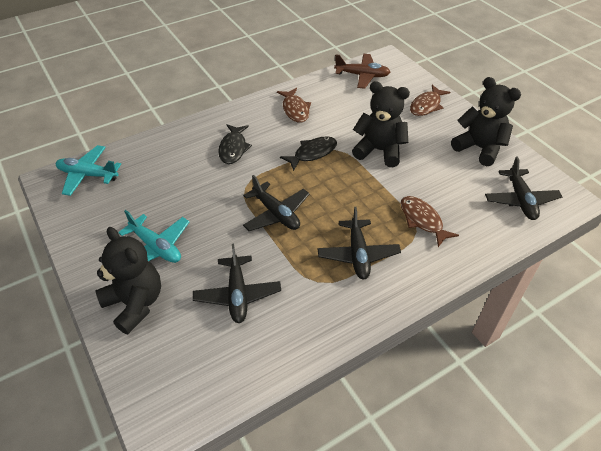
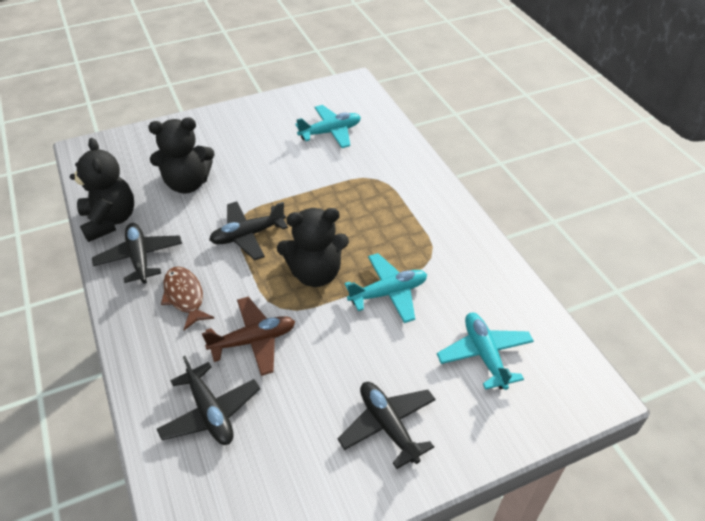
black fish: [218,124,252,164] [280,136,337,171] = 2 -> none = 0
brown fish: [277,88,311,123] [400,196,459,247] [410,85,450,116] = 3 -> [161,266,215,330] = 1
turquoise plane: [56,145,121,196] [118,210,189,263] = 2 -> [295,105,361,148] [345,253,427,323] [437,313,534,390] = 3

